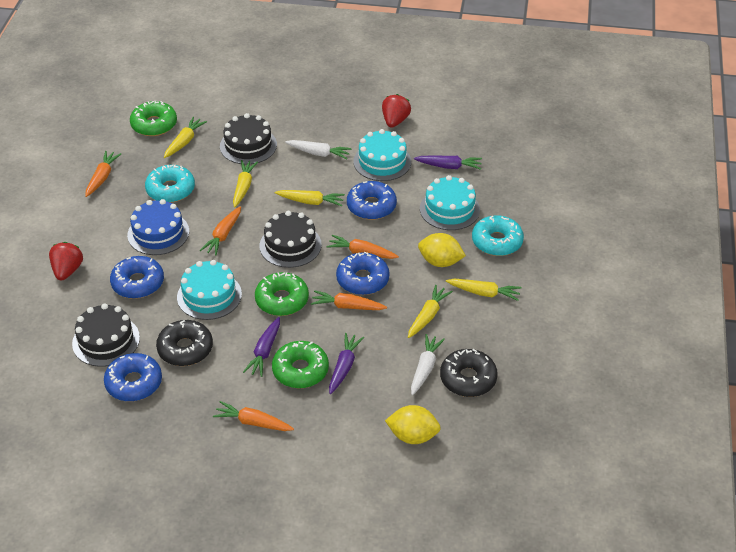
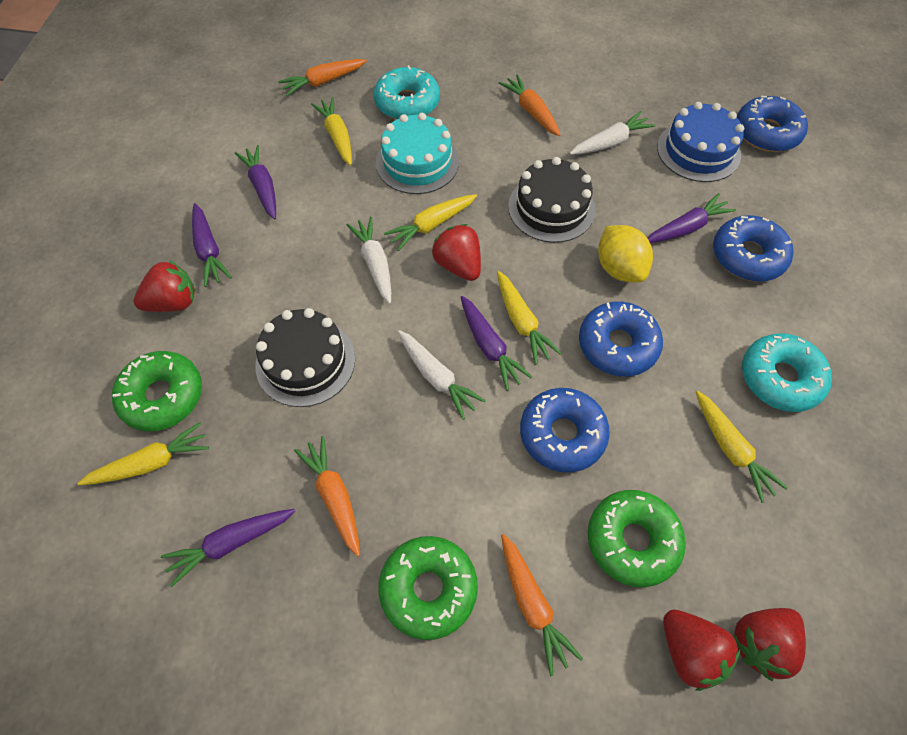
black cake: [72,303,140,367] [220,113,277,165] [259,211,322,268] = 3 -> [255,308,355,407] [508,157,595,243] = 2
black donut: [156,320,213,366] [440,349,498,397] = 2 -> none = 0
orange carrot: [85,151,121,197] [200,206,241,256] [213,401,294,431] [311,290,387,310] [327,235,399,259] = 5 -> [278,59,367,96] [294,436,360,557] [499,74,560,136] [501,534,583,676] = 4
purple carrot: [243,317,280,377] [329,333,364,394] [414,156,482,170] = 3 -> [161,509,295,587] [192,203,232,287] [235,145,276,220] [461,296,532,391] [647,193,736,243] = 5
red strawberry: [49,242,83,280] [382,94,411,128] = 2 -> [134,260,195,312] [432,224,481,281] [663,610,740,691] [732,608,806,681] = 4
turquoise cake: [177,260,242,320] [354,129,411,181] [420,175,480,230] = 3 -> [376,113,459,194] = 1
white carrot: [285,140,352,159] [411,334,445,395] = 2 -> [346,217,391,304] [398,330,486,420] [570,111,656,155] = 3
yellow lemon: [385,405,441,444] [418,233,466,267] = 2 -> [598,225,653,282] = 1

